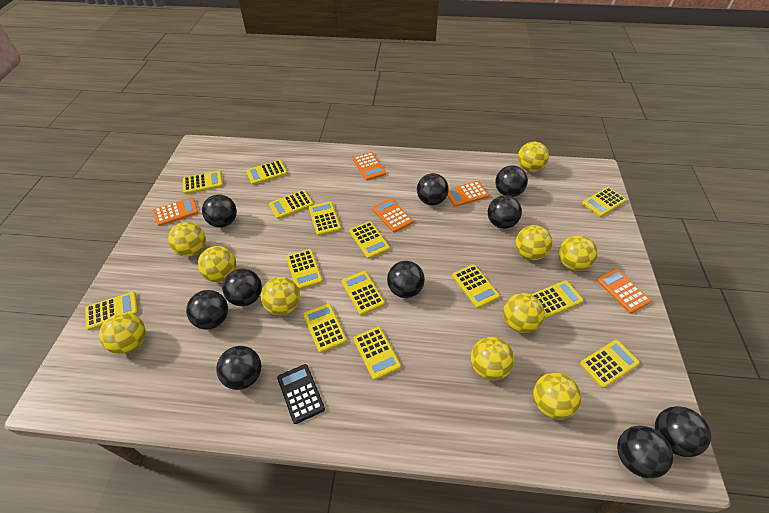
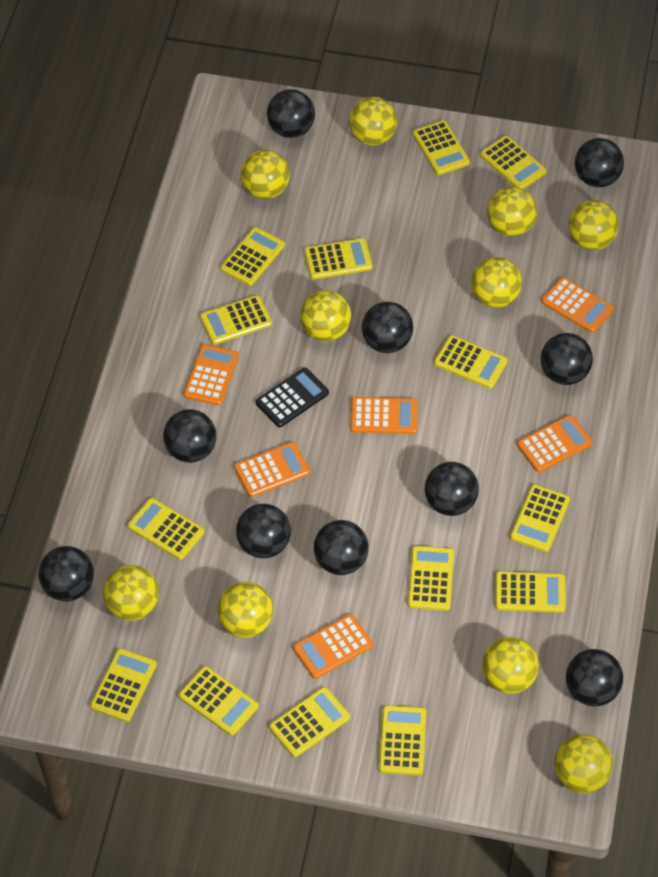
orange calculator: [153,197,199,226] [353,152,386,181] [372,198,413,233] [447,181,489,207] [597,269,651,313] = 5 -> [184,344,239,406] [234,442,310,497] [293,614,373,679] [350,397,417,434] [517,415,593,472] [541,277,614,333] = 6

